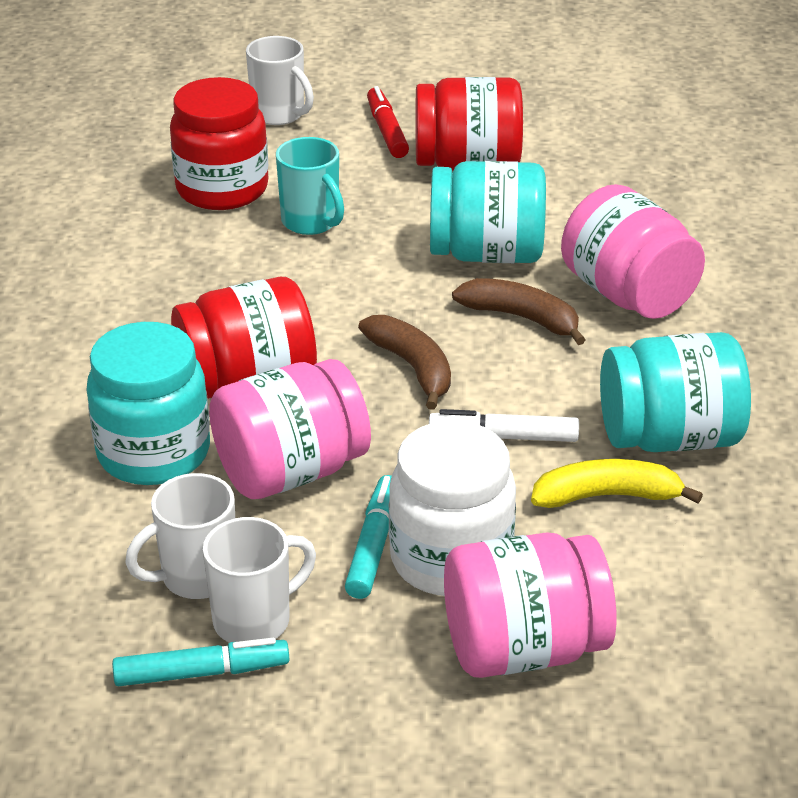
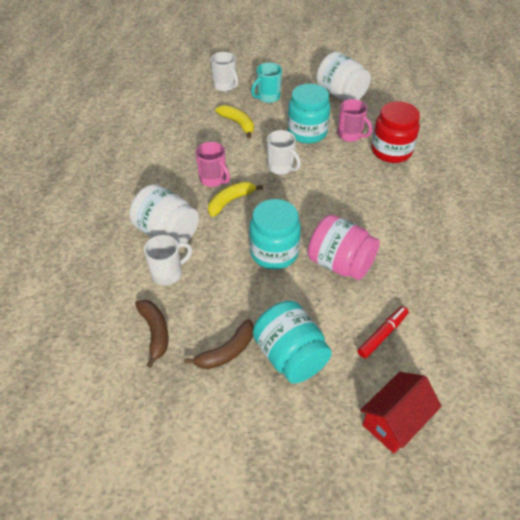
pink jar: [209,359,371,499] [444,532,617,678] [561,184,705,319] = 3 -> [308,215,380,280] = 1
pink mug: none = 0 -> [195,142,230,187] [338,99,372,142] = 2
red house: none = 0 -> [360,372,441,454] = 1
red jar: [170,77,268,210] [171,277,317,399] [416,77,523,171] = 3 -> [371,101,420,163] = 1
turquoise marker: [112,638,289,686] [345,475,392,599] = 2 -> none = 0
white jar: [389,421,516,596] = 1 -> [130,184,199,243] [316,52,371,100] = 2
white marker: [429,409,579,442] = 1 -> none = 0
yellow banana: [531,459,703,508] = 1 -> [208,182,263,217] [215,105,254,139] = 2

